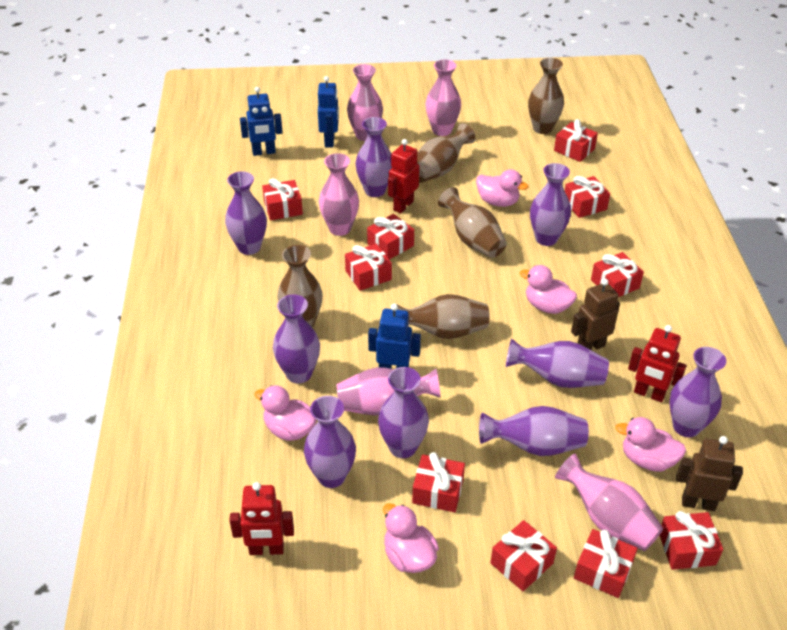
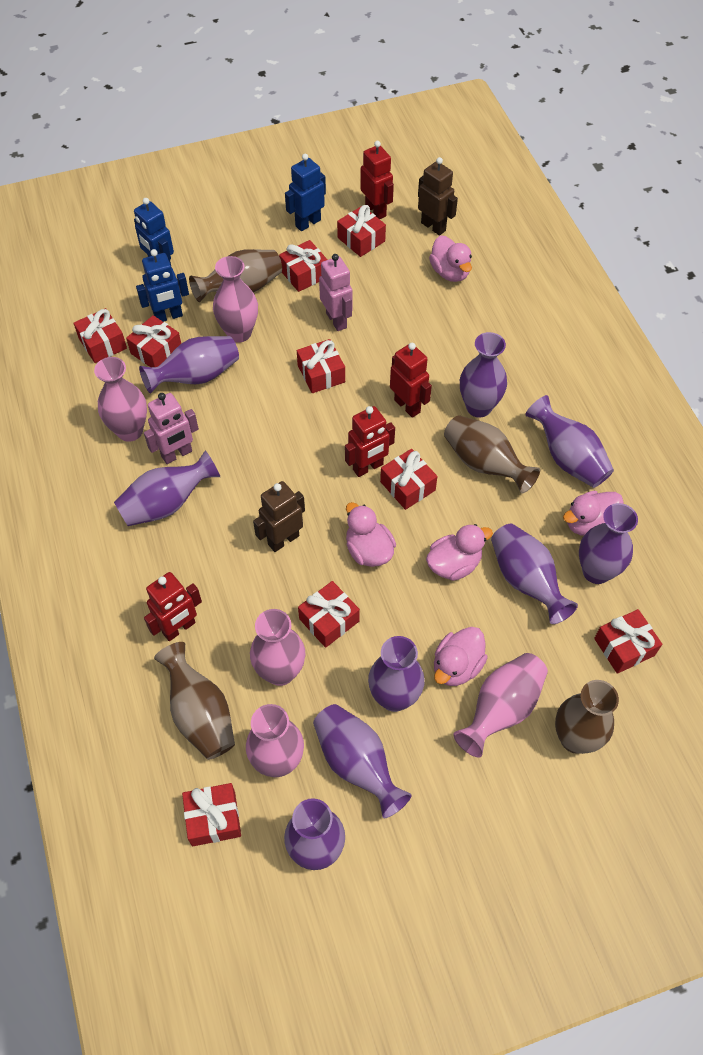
brown vase: [278,245,323,327] [394,294,490,339] [417,123,475,183] [438,187,507,258] [528,58,564,134] = 5 -> [154,642,235,760] [189,249,282,302] [444,415,540,493] [555,680,619,754] = 4
pink robot: none = 0 -> [144,393,199,464] [319,254,353,331] = 2
red gift: [262,178,303,220] [345,244,392,291] [367,214,414,260] [412,452,465,512] [490,520,557,591] [554,119,598,162] [565,176,610,218] [574,529,638,598] [591,252,644,297] [659,511,723,570] = 10 -> [73,308,127,363] [126,315,181,367] [182,783,241,846] [279,240,328,292] [297,339,345,393] [298,581,360,648] [337,205,386,257] [380,449,437,510] [594,609,662,674] = 9
red robot: [229,482,294,555] [388,139,419,213] [628,325,687,402] = 3 -> [144,572,202,641] [345,406,395,477] [360,141,394,219] [390,343,432,418] = 4

